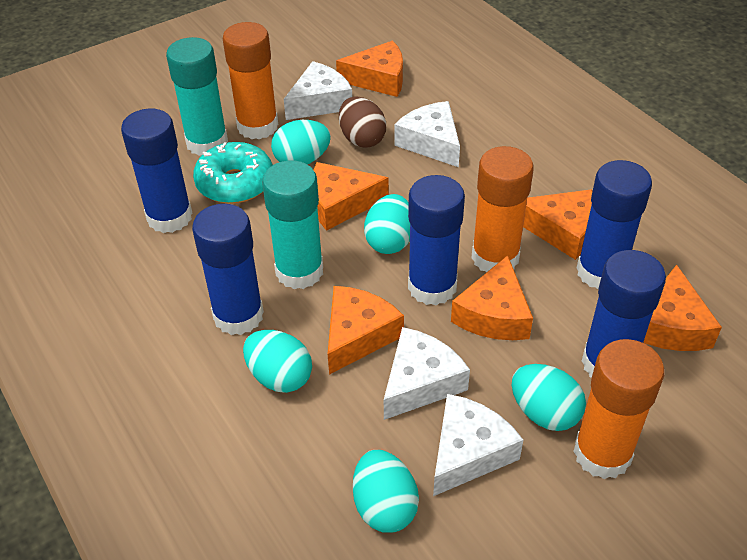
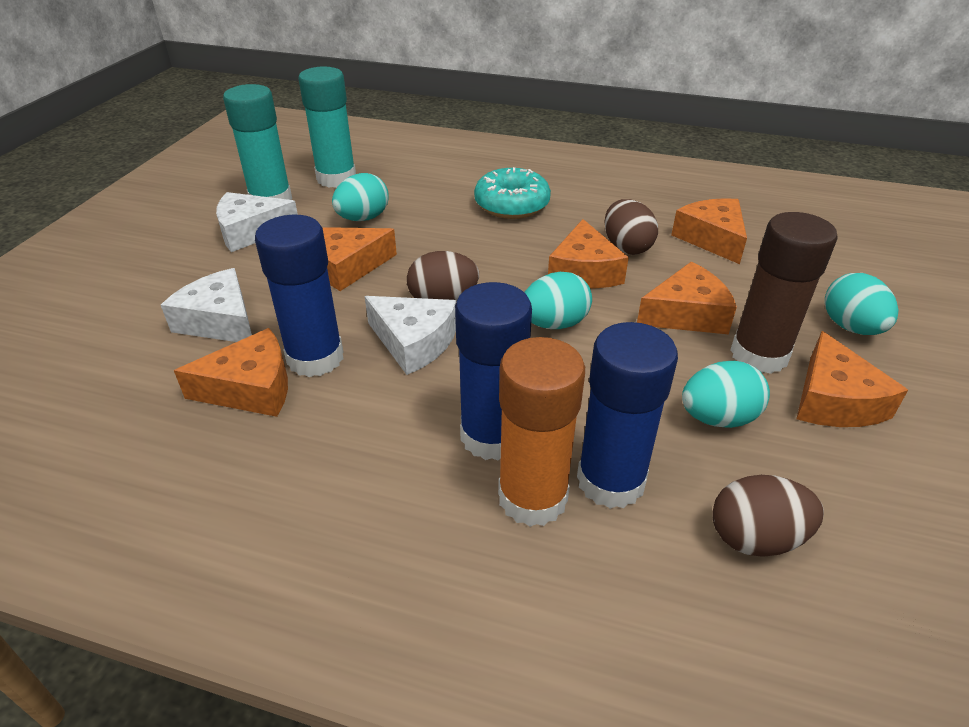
blue glue stick: [121,109,192,233] [192,204,264,335] [408,175,465,306] [576,160,652,290] [582,250,666,378] = 5 -> [255,215,344,377] [455,282,532,460] [577,322,678,509] = 3
brown egg: [339,96,386,148] = 1 -> [407,251,479,302] [604,199,658,255] [712,475,824,556] = 3
brown glue stick: none = 0 -> [730,212,838,374] = 1
orange glue stick: [223,22,278,140] [471,146,534,272] [573,339,665,479] = 3 -> [498,337,585,527] = 1
turquoise egg: [243,330,312,393] [271,120,331,164] [353,450,419,533] [364,194,410,254] [512,364,586,431] = 5 -> [332,173,389,221] [524,272,592,329] [682,361,770,428] [825,273,898,335] = 4
white cheese: [284,61,352,120] [384,327,470,420] [394,101,460,167] [433,394,523,496] = 4 -> [161,268,252,342] [216,192,298,252] [365,296,456,375] = 3

